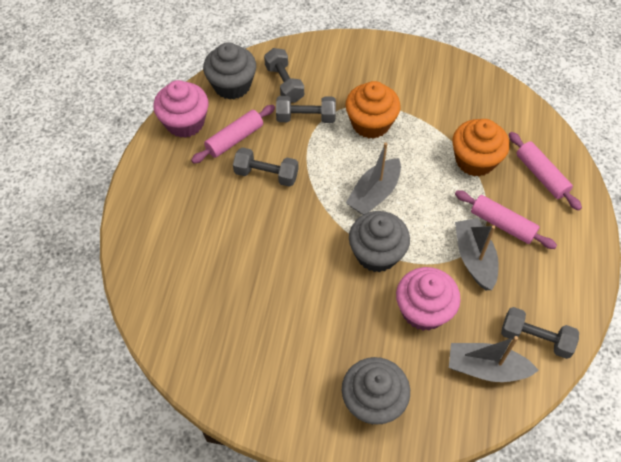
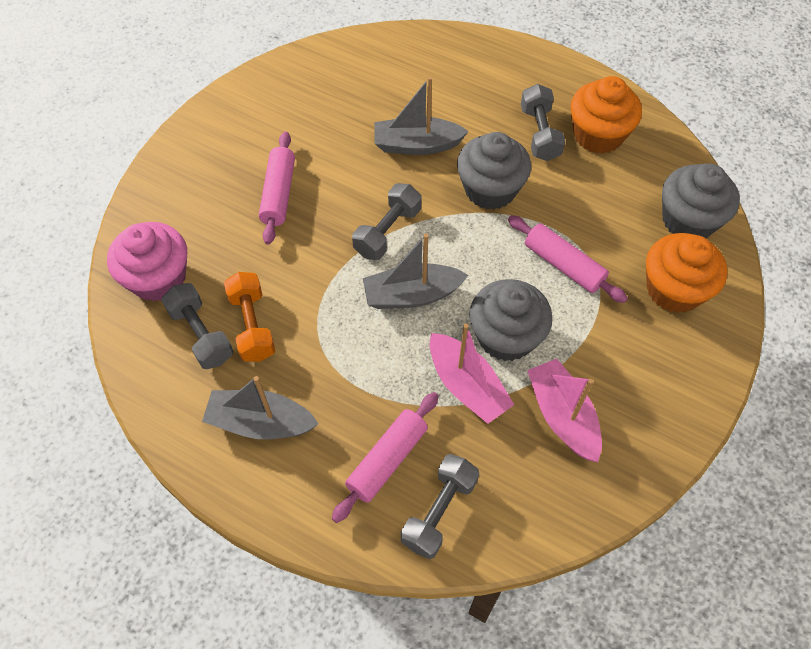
orange dumbbell: none = 0 -> [224,272,275,362] = 1
pink boat: none = 0 -> [430,323,514,424] [527,359,602,462] = 2
pink cupcake: [153,80,209,138] [396,267,461,331] = 2 -> [107,222,187,302] = 1

